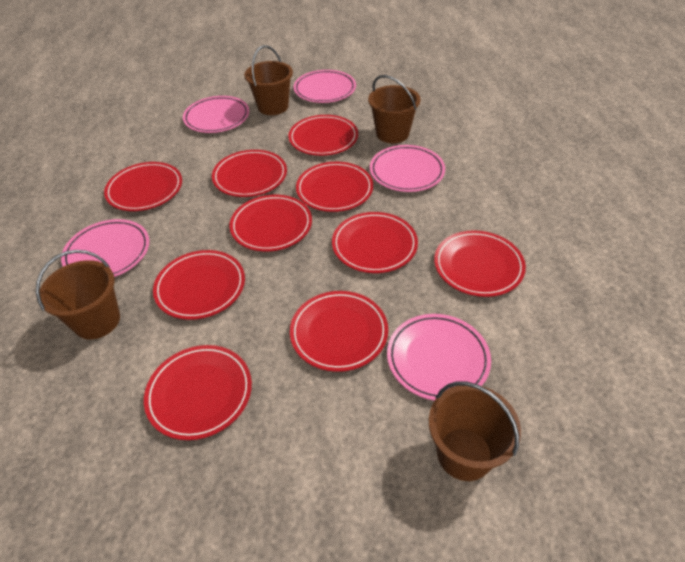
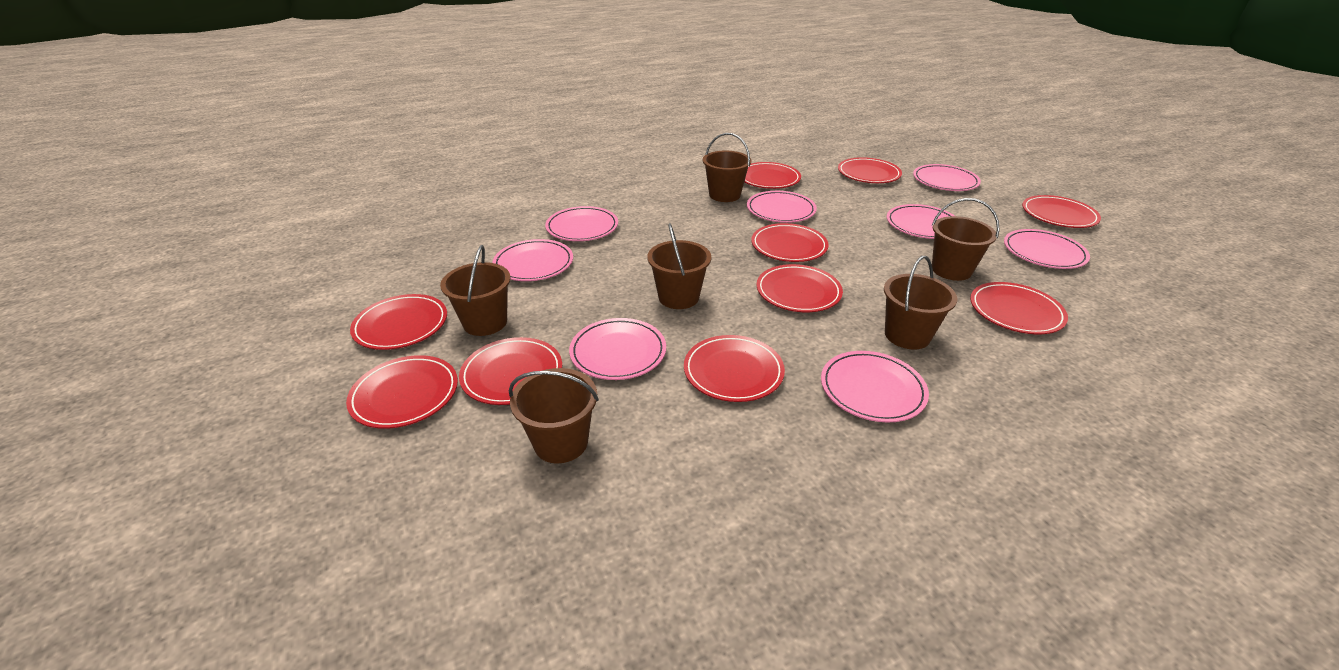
brown bucket: [36,250,120,339] [244,45,293,115] [368,75,421,143] [429,381,521,481] = 4 -> [440,245,511,336] [509,368,599,463] [647,223,711,309] [703,133,751,202] [884,256,957,349] [932,198,1000,281] = 6
pink plate: [61,219,149,277] [183,96,249,133] [294,70,356,103] [370,145,445,192] [387,314,491,401] = 5 -> [492,239,573,281] [545,206,618,241] [569,318,666,380] [747,191,817,223] [821,351,929,423] [887,204,955,239] [913,164,981,191] [1004,229,1090,269] = 8

